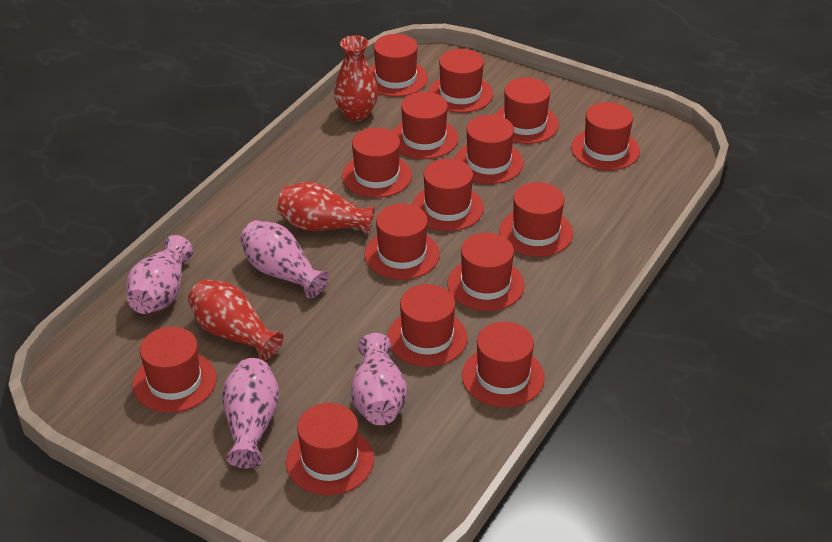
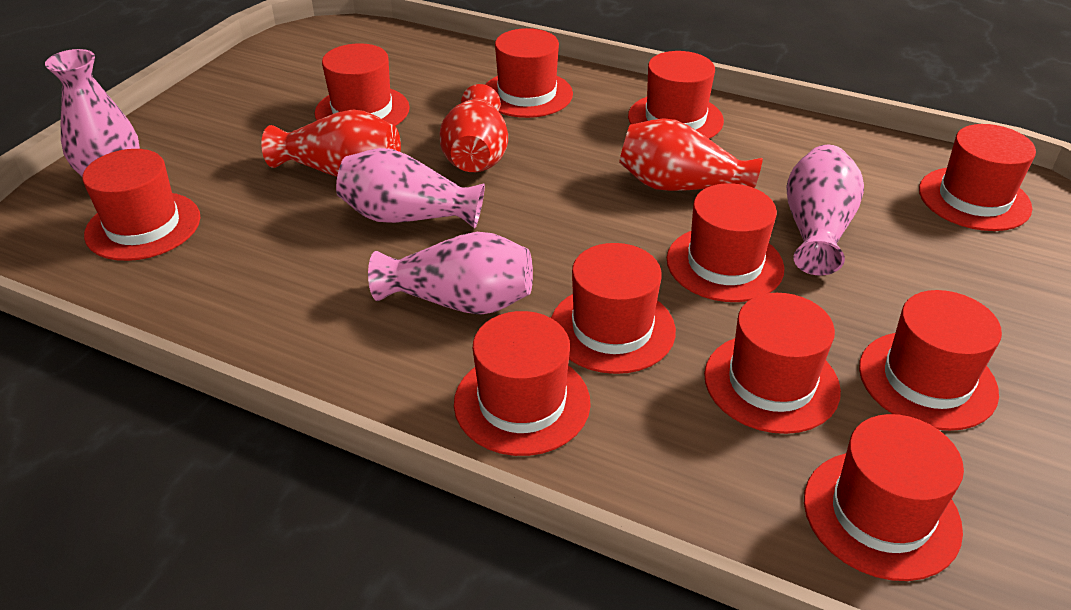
red hat: [133,327,216,413] [286,403,374,495] [342,128,412,198] [365,204,440,280] [370,34,428,97] [387,284,467,367] [393,92,458,159] [412,159,484,231] [428,49,493,113] [447,233,525,311] [455,115,524,184] [462,322,545,407] [495,78,559,144] [499,182,573,257] [571,102,640,170] = 15 -> [82,149,200,261] [315,43,410,126] [454,311,591,456] [485,28,573,118] [551,243,676,374] [628,51,724,139] [667,183,784,302] [704,293,841,434] [804,414,964,581] [859,290,1002,431] [919,124,1036,231] = 11

